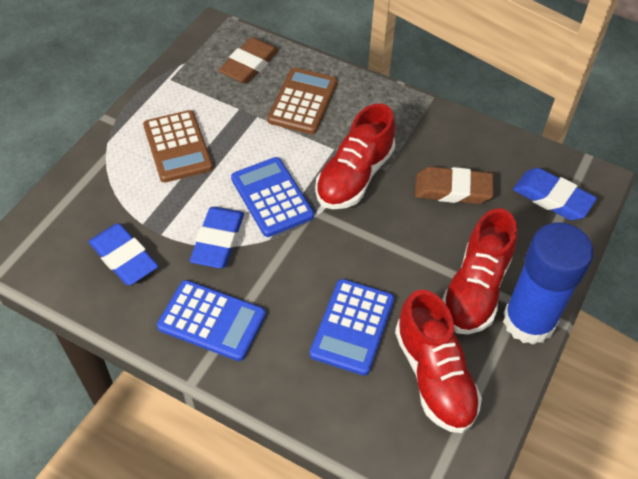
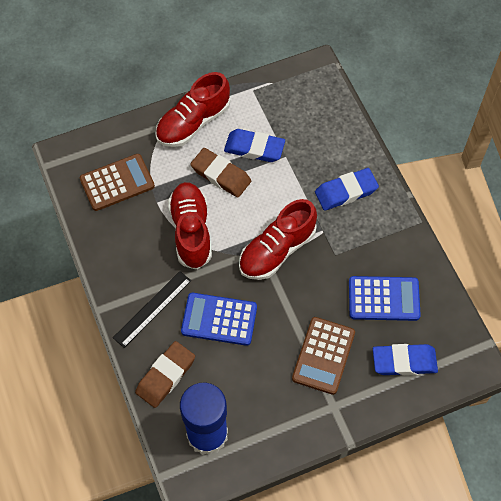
black ruler: none = 0 -> [113,271,191,348] = 1
blue calculator: [157,280,266,361] [231,157,314,237] [310,279,394,376] = 3 -> [181,293,257,346] [349,276,421,321] = 2

